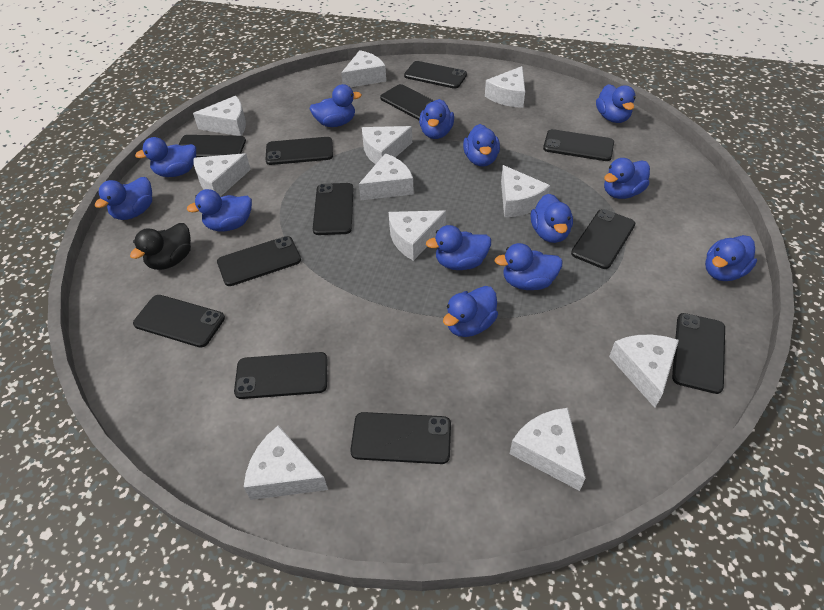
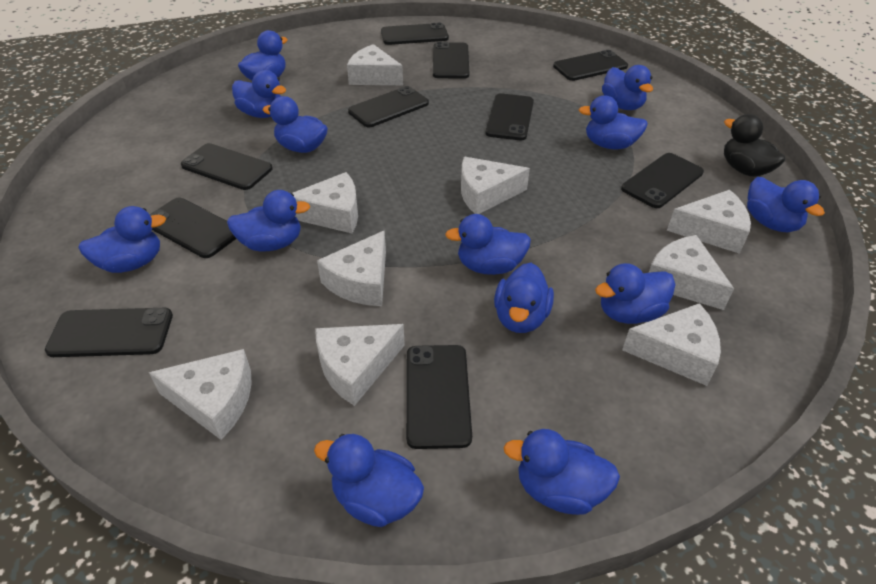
black phone: [133,295,225,348] [179,135,246,157] [217,236,301,286] [234,352,327,399] [265,137,333,165] [313,183,353,235] [350,412,451,464] [380,84,434,120] [404,61,467,89] [543,129,614,161] [571,209,635,269] [672,313,725,394] = 12 -> [45,308,173,357] [149,198,236,258] [181,143,273,190] [348,86,429,127] [381,22,449,45] [406,345,472,449] [433,42,469,79] [486,93,534,140] [553,50,628,81] [621,153,704,208] = 10
white cheese: [193,96,246,136] [193,153,251,197] [244,425,328,500] [341,50,386,87] [359,153,414,200] [362,126,412,164] [389,210,446,261] [485,66,525,108] [501,165,550,217] [510,408,585,491] [609,335,679,408] = 11 -> [149,349,252,440] [293,172,358,233] [315,324,405,406] [317,230,386,306] [347,44,403,85] [461,157,530,214] [622,303,721,386] [649,235,734,310] [667,190,751,254] = 9

